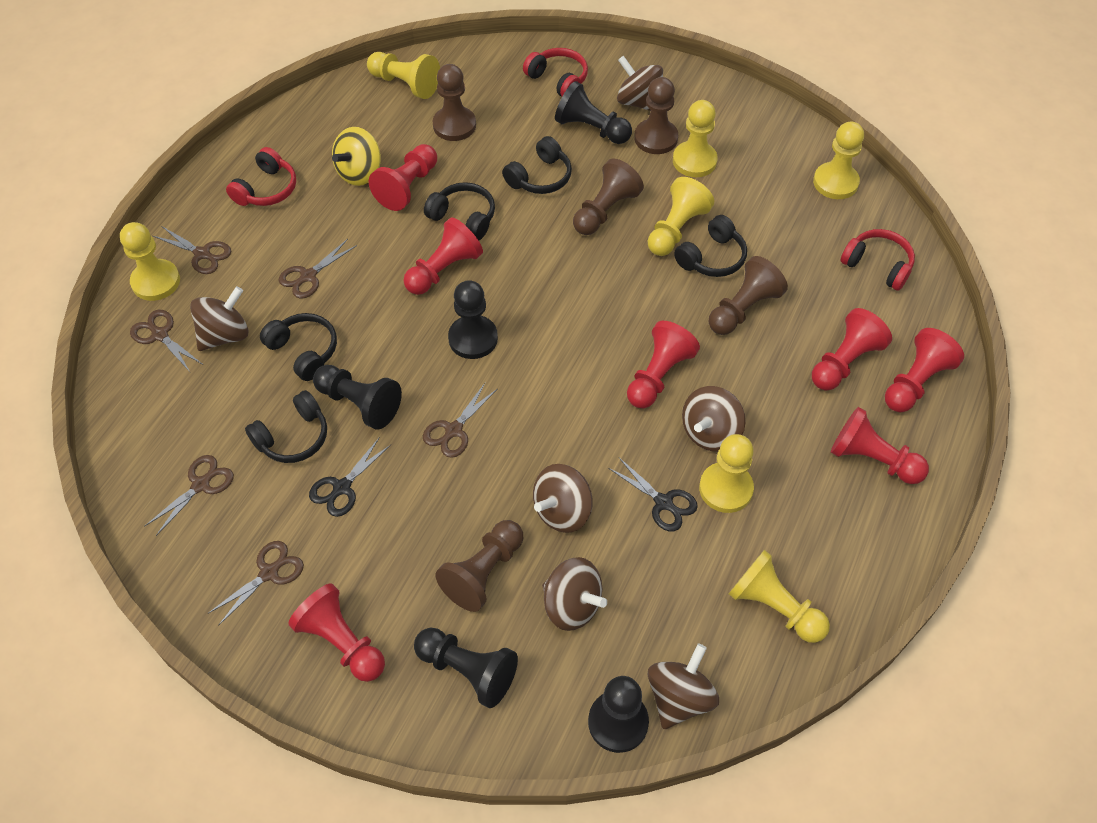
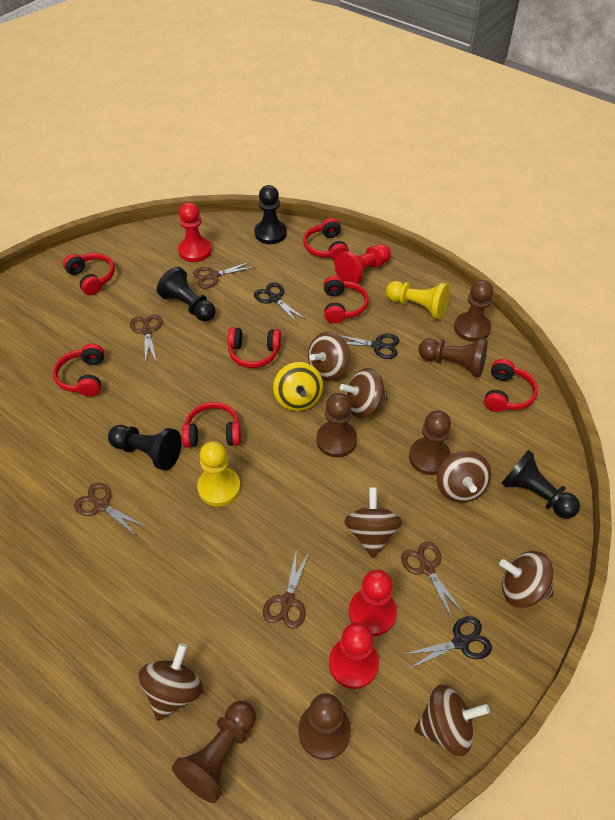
black headphones: [245,390,327,463] [260,313,337,381] [424,182,495,240] [502,136,572,194] [674,215,747,277] = 5 -> none = 0
black pawn: [313,365,402,429] [414,628,518,708] [448,280,498,359] [555,81,632,144] [588,676,649,753] = 5 -> [108,425,182,471] [157,267,216,321] [254,185,287,244] [501,450,580,519] = 4
black scissors: [309,437,391,517] [608,458,698,531] = 2 -> [254,282,306,324] [340,333,399,359] [403,616,492,669] = 3
brown pawn: [433,64,476,141] [435,520,523,612] [573,159,644,235] [634,77,678,154] [709,256,788,335] = 5 -> [172,701,256,803] [298,693,351,760] [316,393,357,458] [409,411,451,475] [418,338,488,377] [454,280,493,342] = 6
brown scissors: [130,310,202,372] [144,455,234,536] [153,226,231,274] [207,541,304,625] [278,239,357,299] [423,382,497,458] = 6 -> [74,483,146,536] [130,314,162,363] [193,261,255,289] [263,548,310,629] [401,542,464,619] = 5
brown spinning top: [190,286,249,351] [533,464,593,533] [542,557,607,631] [617,55,663,111] [648,644,719,729] [682,386,746,452] = 6 -> [139,643,203,721] [308,332,350,381] [340,368,388,418] [344,487,402,558] [414,684,490,756] [437,451,491,502] [499,551,553,608] = 7
red headphones: [226,147,296,206] [523,48,588,96] [841,229,915,291] = 3 -> [53,344,104,397] [63,253,115,295] [182,402,241,448] [228,327,281,368] [303,218,349,261] [324,276,369,324] [484,359,538,412] = 7
red pawn: [288,583,385,682] [369,144,437,211] [403,217,483,295] [627,321,700,408] [812,308,892,391] [831,407,929,484] [885,328,964,412] = 7 -> [178,202,212,262] [329,622,379,689] [335,244,391,284] [349,570,397,636] = 4
yellow pawn: [120,222,180,301] [367,52,440,99] [648,177,714,256] [673,100,718,177] [699,434,754,513] [729,550,830,643] [813,122,864,199] = 7 -> [197,441,240,506] [386,281,450,320] = 2

